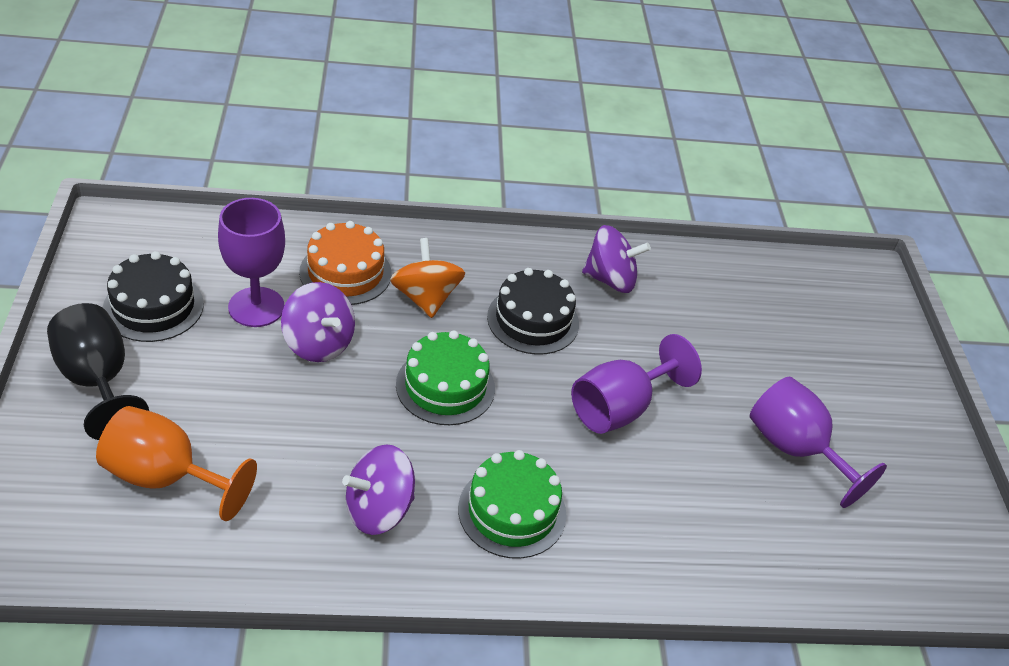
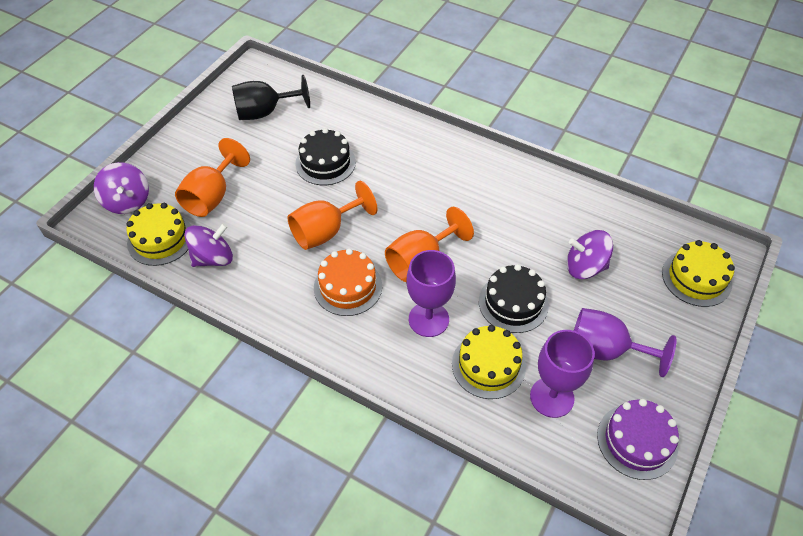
green cake: [396,330,495,425] [458,450,566,559] = 2 -> none = 0
orange goblet: [96,406,257,521] = 1 -> [175,138,250,217] [287,181,377,250] [385,207,474,282] = 3
orange spinning top: [390,238,465,318] = 1 -> none = 0
purple cake: none = 0 -> [597,399,679,480] = 1
yellow cake: none = 0 -> [126,203,191,266] [452,325,526,399] [662,240,735,307] = 3

